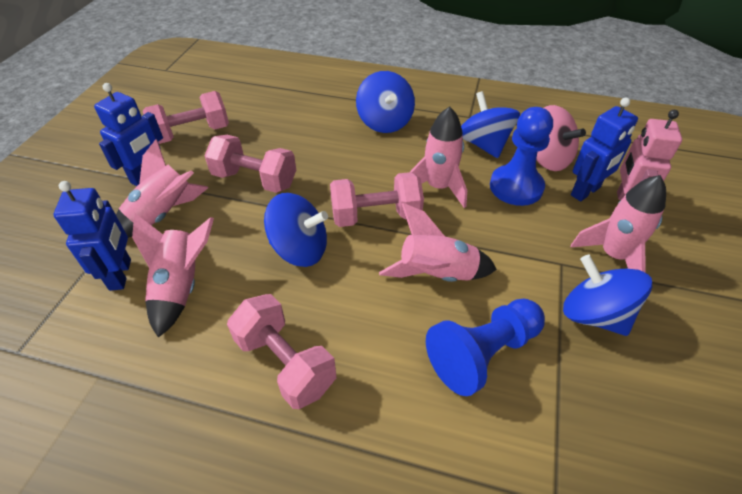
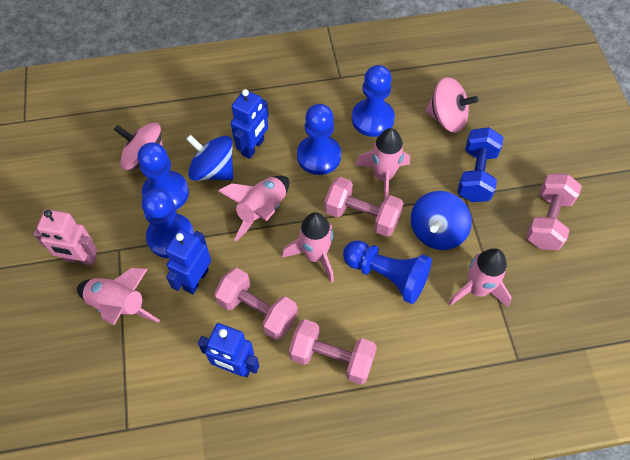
blue dumbbell: none = 0 -> [457,127,504,202] = 1
blue pawn: [426,299,545,396] [490,107,553,206] = 2 -> [137,142,189,210] [142,188,194,258] [297,104,341,175] [343,240,432,304] [352,65,395,137] = 5
blue spinning top: [264,193,328,267] [356,71,415,133] [461,91,520,158] [563,255,652,336] = 4 -> [186,135,233,181] [411,191,472,250] = 2
pink spinning top: [536,105,586,171] = 1 -> [114,123,163,170] [426,77,478,133] = 2

